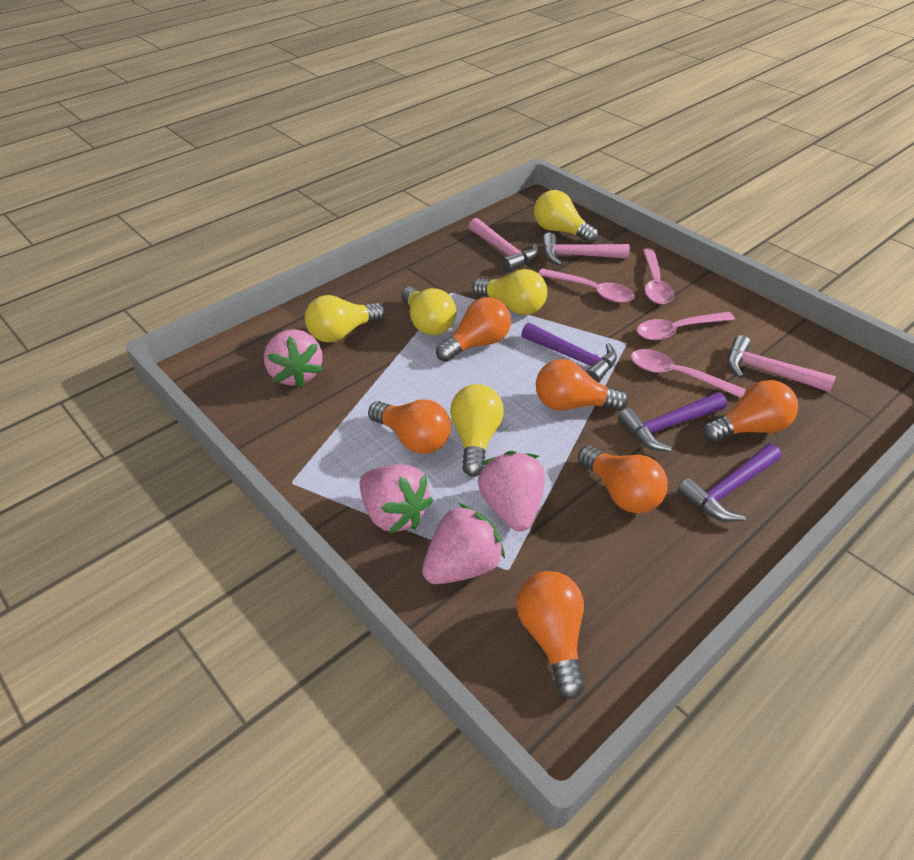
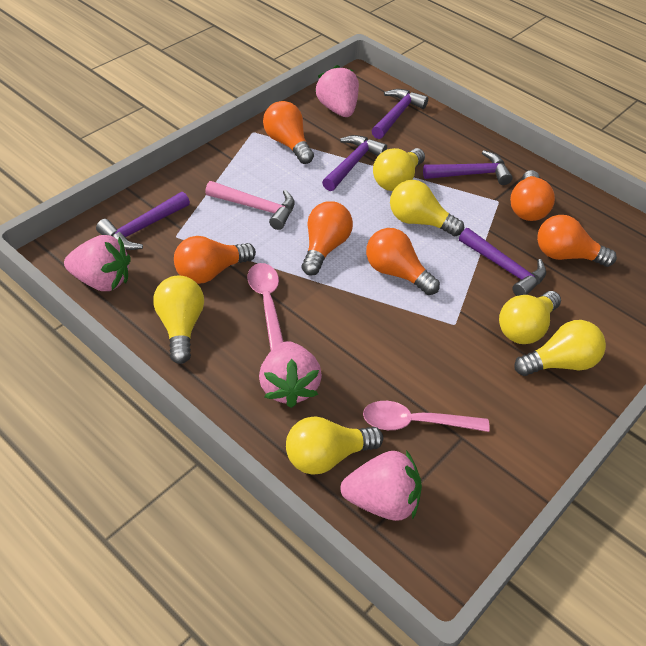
pink hammer: [469,218,538,272] [542,233,630,266] [727,335,836,392] = 3 -> [205,181,294,230] = 1
pink spoon: [538,268,635,303] [631,349,746,398] [637,312,735,340] [643,248,674,304] = 4 -> [247,263,283,351] [363,401,490,432] = 2
purple hammer: [521,323,617,383] [618,392,727,452] [677,444,781,522] = 3 -> [96,192,190,250] [322,135,387,191] [371,89,428,139] [423,150,512,185] [459,228,546,296] = 5
yellow light bulb: [305,295,385,342] [401,286,456,335] [450,384,504,477] [472,269,547,315] [534,190,598,243] = 5 -> [153,276,204,364] [286,416,383,475] [373,148,425,191] [390,180,464,236] [499,291,561,344] [514,320,606,376] = 6

